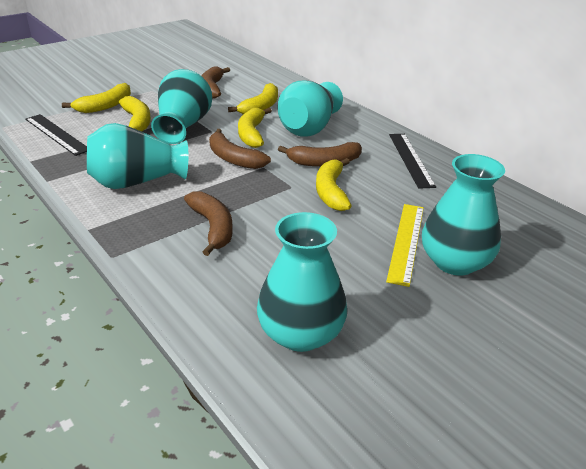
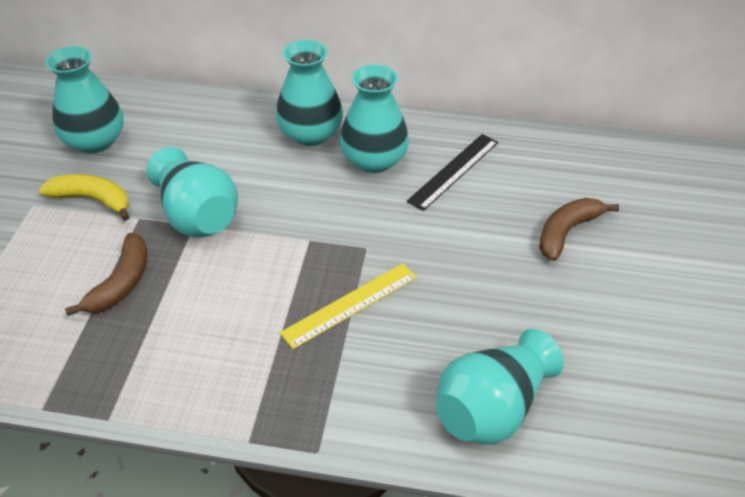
black ruler: [25,114,87,156] [389,134,436,189] = 2 -> [407,134,498,211] = 1
brown banana: [184,191,233,256] [201,66,230,99] [209,129,271,169] [278,142,362,167] = 4 -> [65,233,147,316] [539,198,619,261] = 2
yellow banana: [62,83,131,113] [119,96,151,132] [228,83,278,114] [238,108,272,148] [316,158,352,211] = 5 -> [39,174,129,221] = 1

